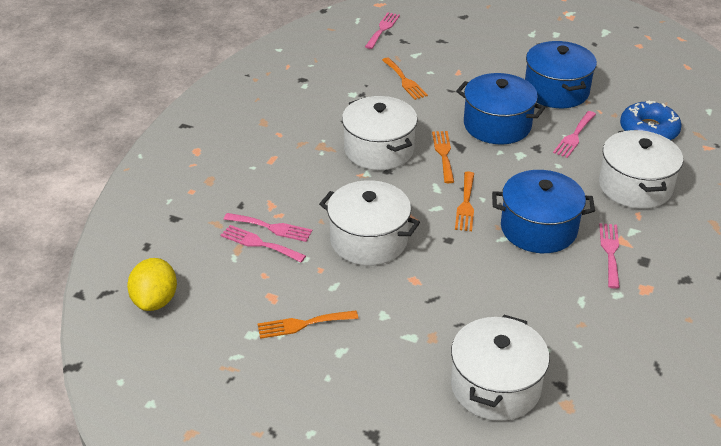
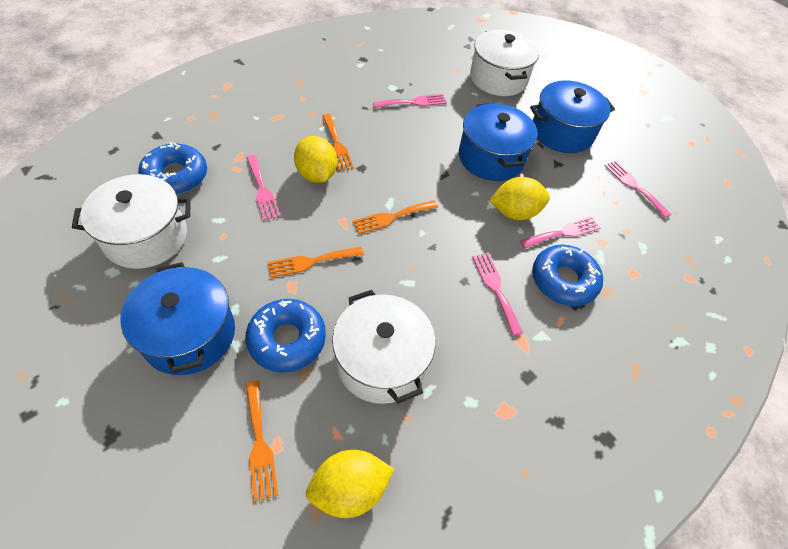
blue donut: [620,101,682,140] = 1 -> [138,142,207,195] [245,299,326,372] [532,245,603,306] = 3
white pot: [319,180,420,266] [342,96,418,170] [451,315,550,421] [599,130,683,209] = 4 -> [72,174,191,269] [332,290,436,404] [470,30,539,96] = 3
yellow lemon: [127,258,177,311] = 1 -> [294,136,337,183] [306,450,394,518] [490,177,550,220] = 3

